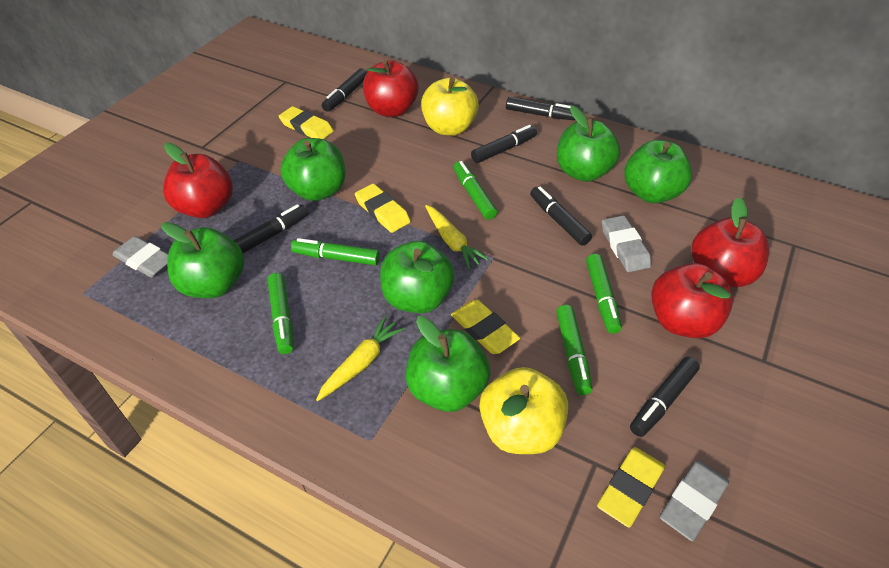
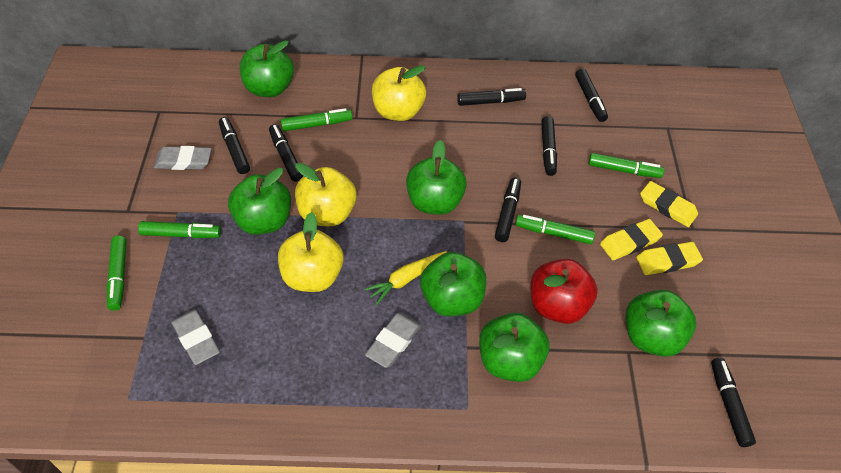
black marker: [233,204,308,253] [322,68,367,112] [471,125,537,163] [506,97,575,120] [530,186,592,246] [630,357,700,437] = 6 -> [219,117,250,174] [269,124,303,182] [457,88,526,106] [495,177,521,242] [541,116,557,176] [575,68,608,122] [711,358,756,447] = 7
red apple: [163,143,233,218] [363,60,419,117] [651,263,733,338] [691,197,769,287] = 4 -> [530,259,598,324] = 1
yellow apple: [421,77,479,136] [479,367,568,454] = 2 -> [278,212,344,292] [295,163,357,226] [372,65,426,121] = 3
yellow carrot: [316,316,405,401] [425,205,489,269] = 2 -> [364,251,447,305] = 1
yellow eraser: [279,106,334,139] [355,183,411,233] [451,299,520,354] [597,447,665,528] = 4 -> [600,219,663,260] [636,242,703,275] [640,181,698,227] = 3

